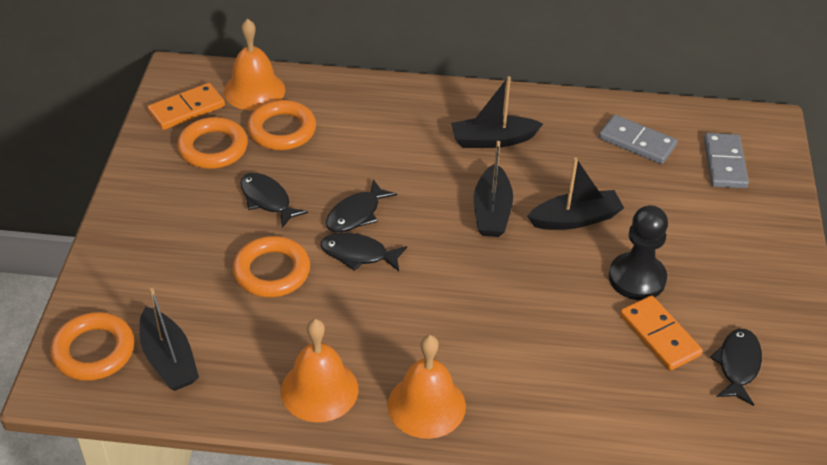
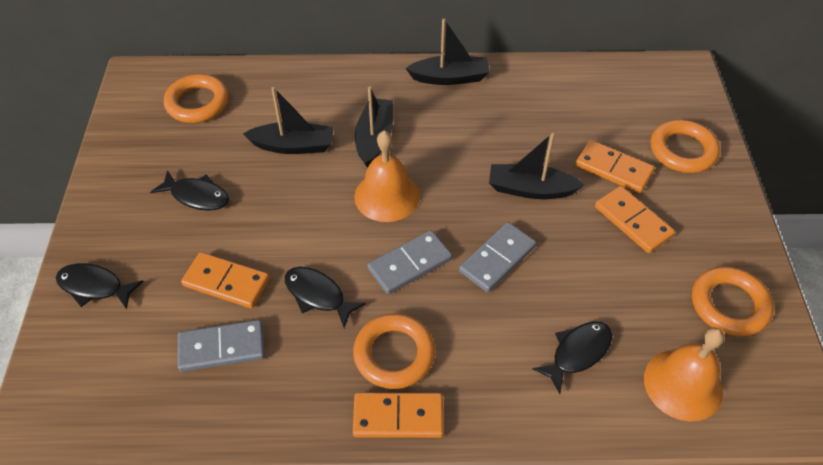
black pawn: [609,205,668,300] = 1 -> none = 0
grey domino: [599,115,677,164] [704,133,749,188] = 2 -> [178,320,265,372] [367,230,452,294] [459,222,536,292] = 3
orange bell: [224,19,285,111] [281,319,359,422] [388,335,466,439] = 3 -> [354,130,420,222] [644,327,724,422] = 2
orange domino: [147,83,225,130] [620,295,703,371] = 2 -> [181,252,270,308] [353,393,444,438] [575,140,655,193] [595,186,675,253] = 4

